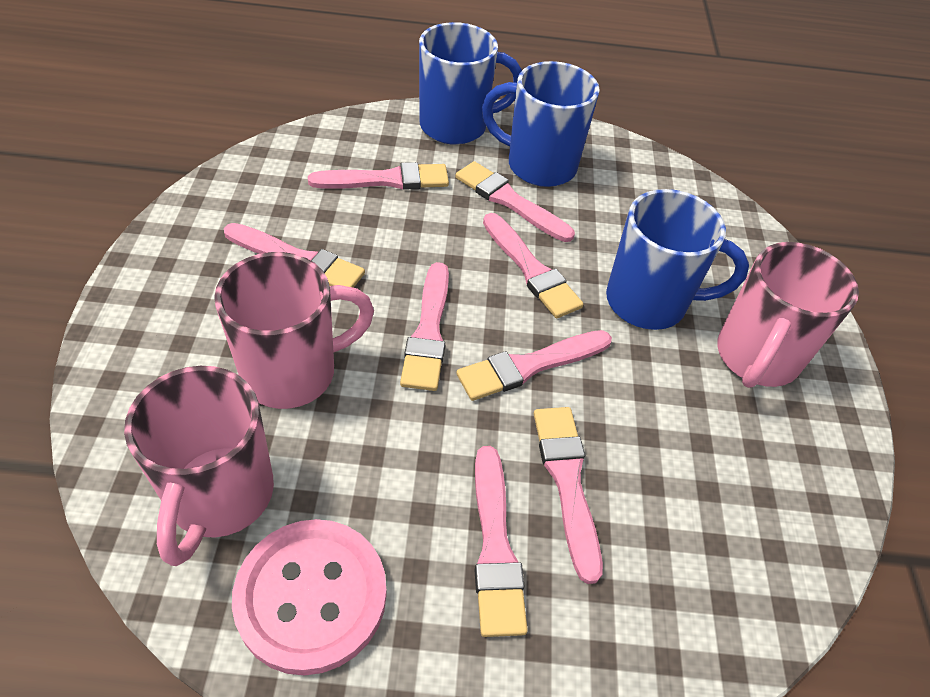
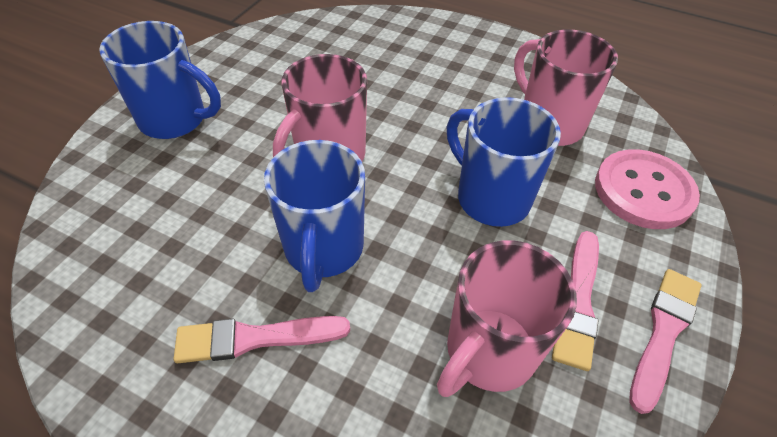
pink brush: [224,223,365,288] [308,162,449,190] [400,262,449,391] [455,161,575,242] [456,330,612,401] [474,446,528,637] [483,213,584,318] [534,407,603,584] = 8 -> [174,316,350,363] [552,231,599,371] [629,269,702,414] = 3

